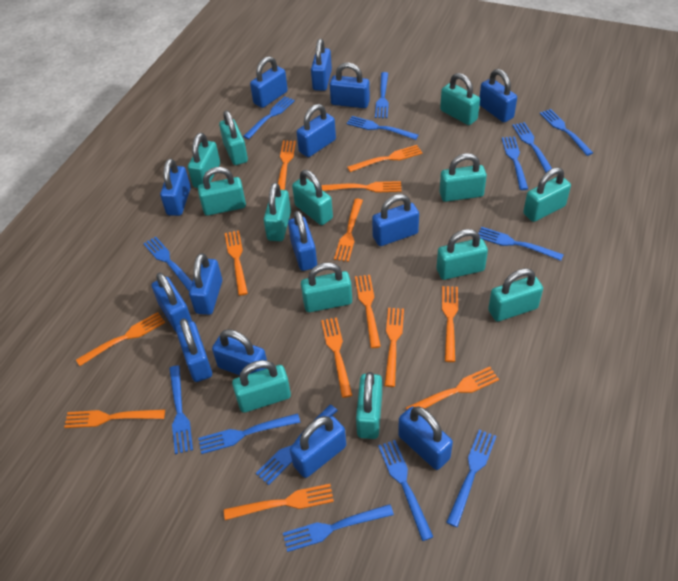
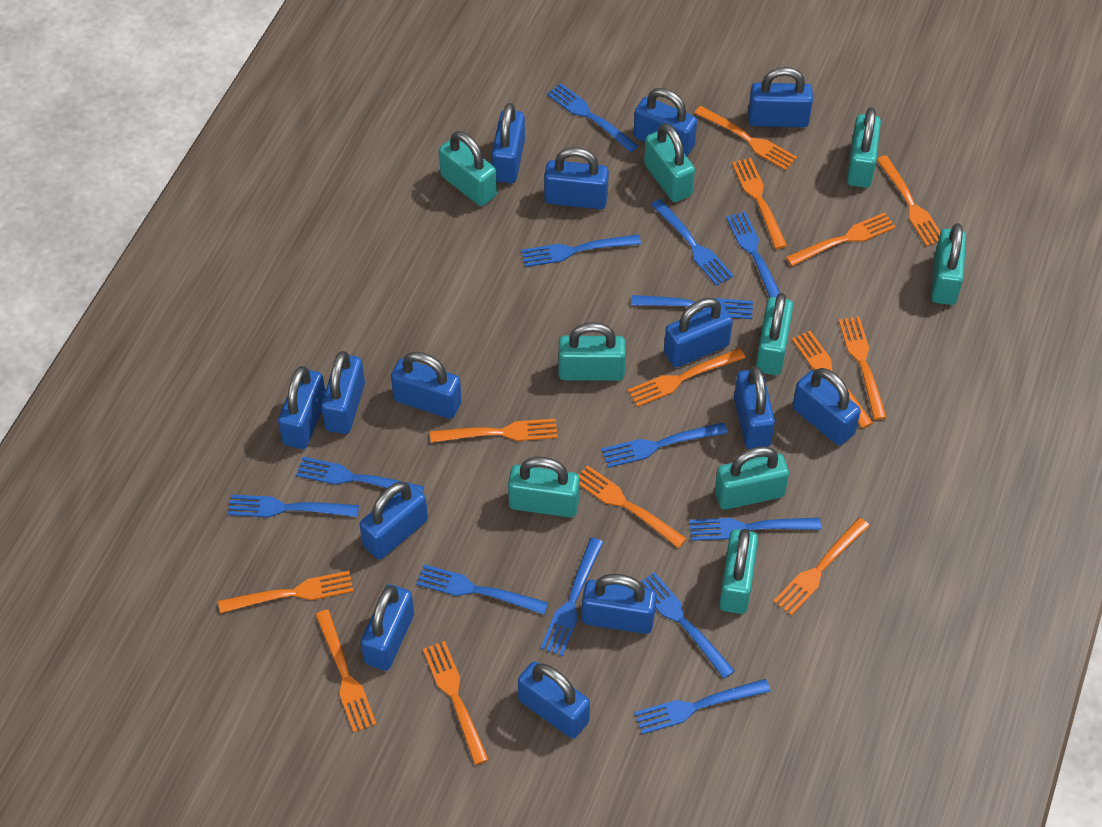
blue fork: [143,236,192,291] [169,365,193,454] [198,413,300,454] [243,96,295,139] [256,405,338,485] [283,504,394,552] [347,116,418,140] [375,72,389,118] [378,440,433,541] [446,430,496,527] [479,227,564,261] [502,136,528,190] [512,122,552,172] [540,109,593,156] = 14 -> [228,495,359,517] [296,457,424,493] [416,564,548,615] [521,235,641,267] [541,538,604,656] [547,83,639,152] [602,422,728,468] [631,295,753,319] [634,679,771,734] [641,572,735,679] [651,199,734,286] [689,518,821,541] [726,211,780,298] = 13
turquoise padlock: [188,133,220,188] [198,167,246,216] [219,110,248,165] [232,360,291,413] [264,182,291,241] [292,170,333,225] [301,262,352,312] [356,372,382,439] [437,229,488,280] [439,153,487,202] [440,73,480,125] [488,268,543,322] [523,167,571,222] = 13 -> [439,131,497,206] [508,457,580,518] [558,322,626,381] [644,123,695,202] [715,446,789,510] [719,529,758,614] [756,293,793,375] [847,107,881,188] [931,223,966,305] = 9

